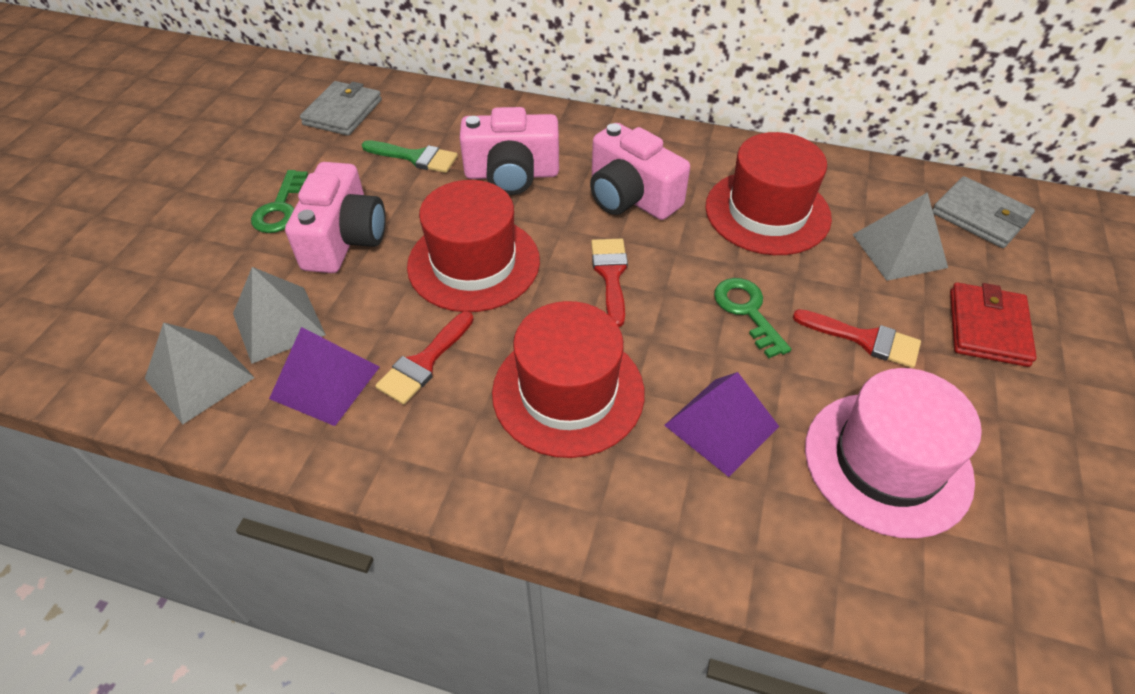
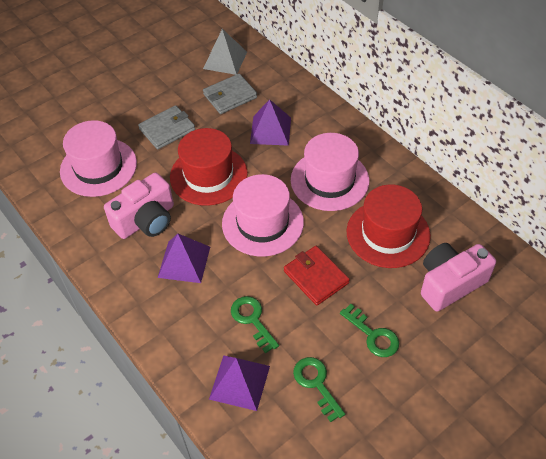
green brush: [362,140,458,173] = 1 -> none = 0
green key: [251,170,308,233] [714,278,791,358] = 2 -> [231,296,279,354] [293,357,345,422] [340,304,399,357] = 3
grey pyramid: [145,322,255,424] [233,267,326,364] [852,192,948,281] = 3 -> [203,29,247,75] = 1
pink camera: [285,162,386,273] [460,107,559,195] [590,123,690,220] = 3 -> [104,173,174,239] [421,243,496,312] = 2
pink hat: [805,368,982,539] = 1 -> [60,120,137,197] [222,174,304,257] [291,133,369,211] = 3
purple pyramid: [269,327,380,426] [664,372,779,477] = 2 -> [158,234,210,283] [209,355,270,411] [250,99,291,146] = 3
red brush: [375,311,474,405] [591,239,628,327] [793,309,921,368] = 3 -> none = 0
red hat: [407,180,540,312] [492,301,645,458] [705,132,832,255] = 3 -> [170,128,248,206] [346,185,431,268] = 2

